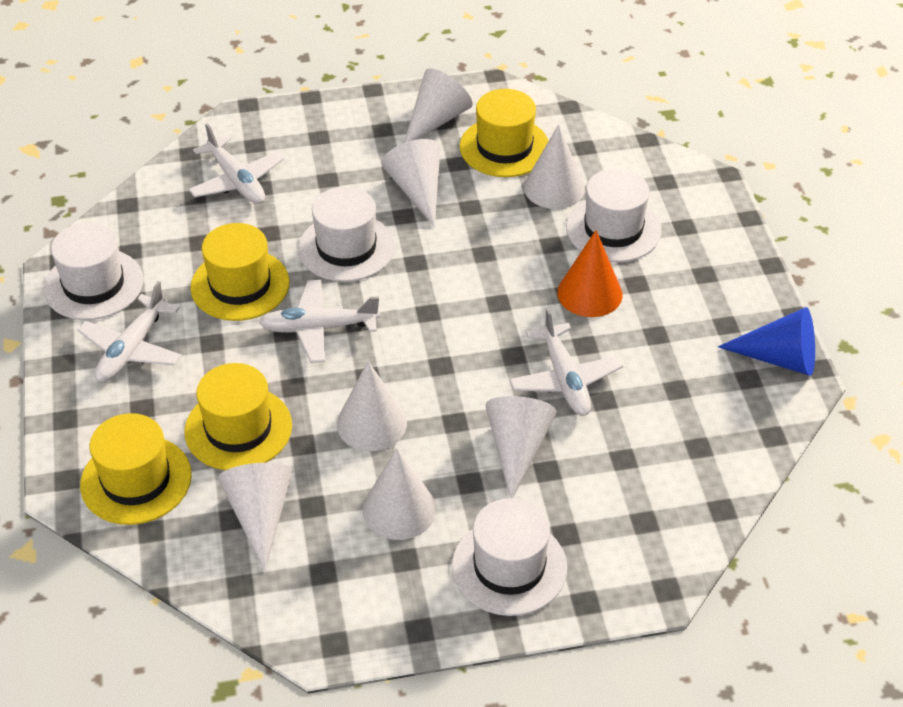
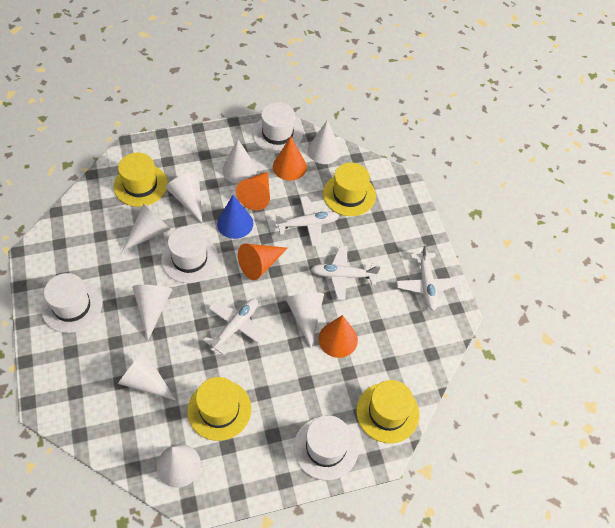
orange cone: [557,230,623,317] = 1 -> [236,172,270,210] [238,244,288,280] [273,136,307,180] [319,315,358,358] = 4
white cone: [218,462,293,572] [337,361,407,451] [363,448,436,540] [381,139,440,227] [404,68,473,143] [486,396,557,498] [524,124,585,209] = 7 -> [118,350,176,400] [122,203,171,252] [132,285,172,340] [157,444,201,488] [166,172,202,223] [222,140,257,184] [285,293,324,348] [308,120,341,164] = 8

